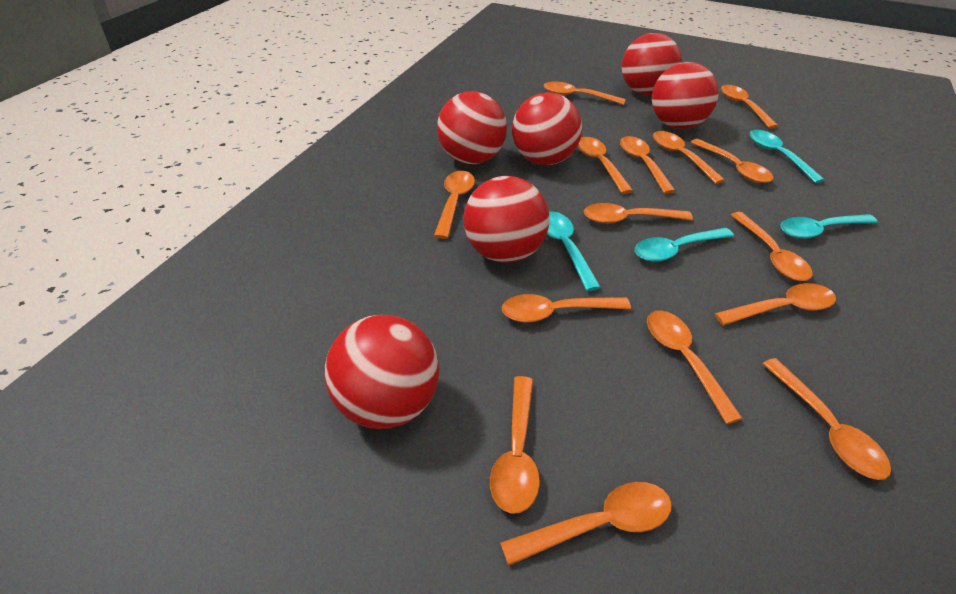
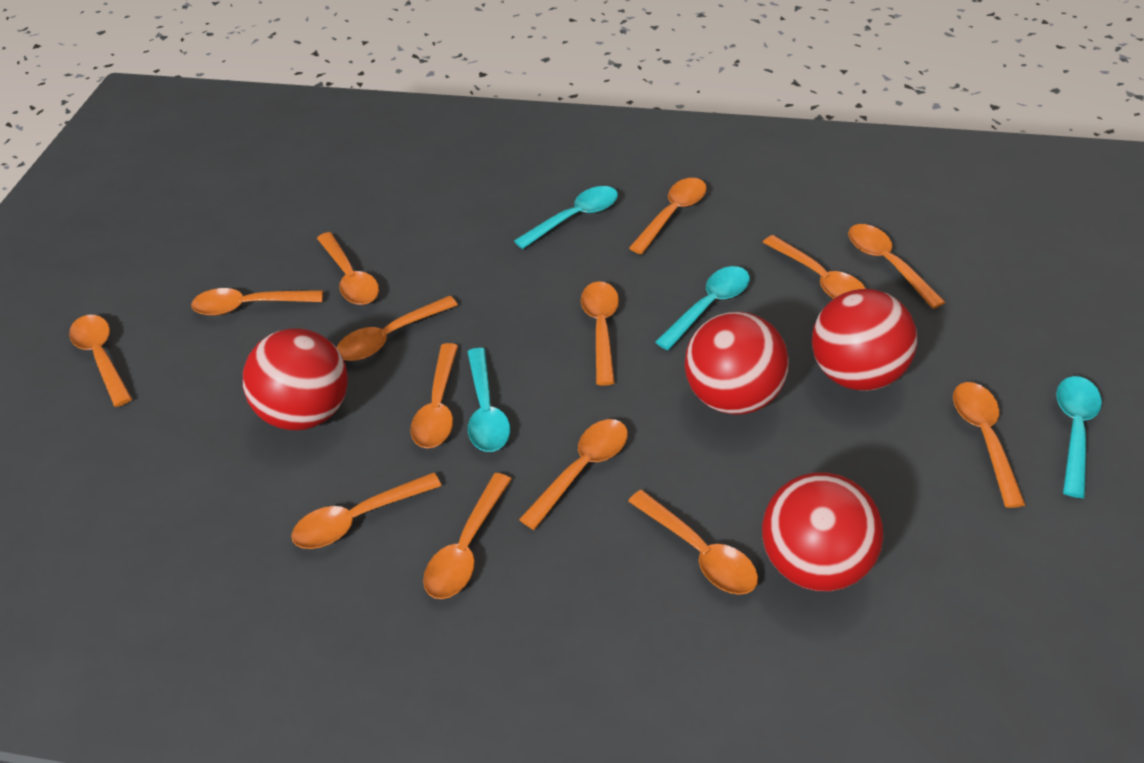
orange spoon: [434,171,475,239] [490,376,540,514] [500,482,672,566] [502,294,631,322] [544,82,626,105] [578,137,633,194] [584,203,693,224] [620,136,675,194] [647,311,743,424] [653,131,725,184] [690,139,774,183] [714,283,836,325] [721,85,778,129] [731,212,812,281] [762,358,891,480] = 15 -> [69,315,132,407] [191,288,323,316] [291,472,441,549] [317,232,379,305] [336,296,458,361] [410,343,458,448] [423,473,512,599] [519,419,628,530] [581,281,619,386] [628,490,758,595] [629,178,707,254] [763,235,866,299] [848,224,945,309] [953,382,1025,508] = 14
red ball: [324,315,439,429] [437,91,507,164] [463,176,549,263] [512,92,582,165] [622,33,682,95] [652,62,719,129] = 6 -> [243,328,348,430] [685,312,789,415] [762,472,883,591] [812,289,917,391] = 4

